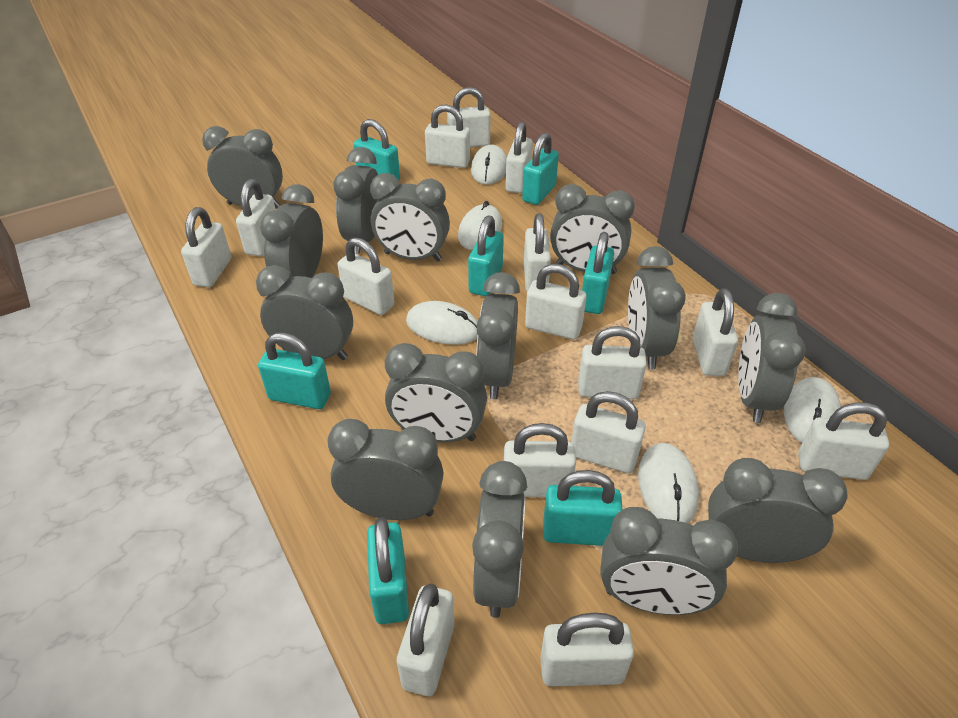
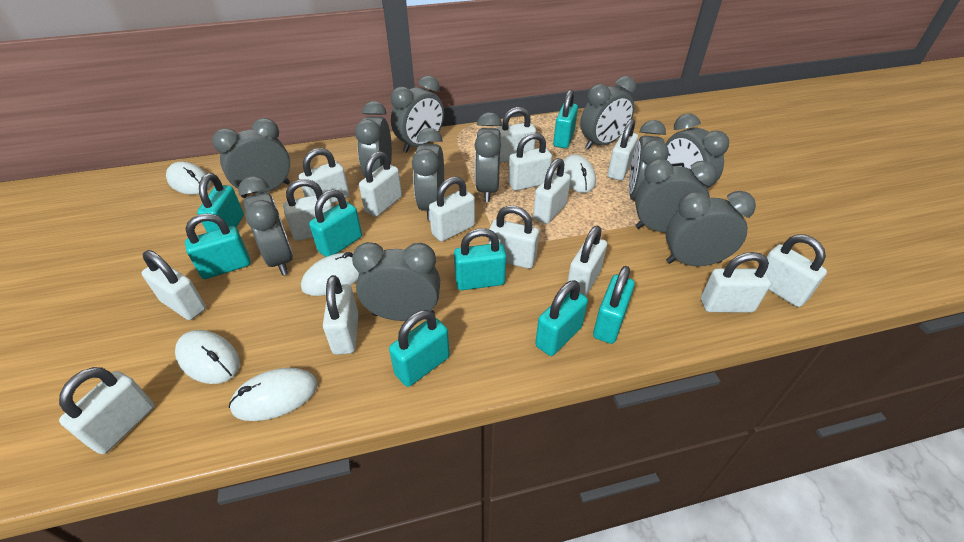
grey clock: [202,126,283,208] [256,265,353,360] [260,184,323,278] [327,419,444,520] [334,147,378,254] [370,173,450,261] [385,343,487,442] [472,461,527,618] [476,272,520,399] [550,184,635,274] [600,507,738,615] [628,246,686,370] [708,458,848,563] [738,293,806,423] = 14 -> [212,118,290,198] [238,176,293,275] [352,242,440,321] [355,101,392,177] [391,76,444,153] [412,128,444,221] [474,112,502,202] [580,76,636,150] [629,120,669,200] [635,159,717,232] [666,113,729,188] [666,191,756,266] = 12
turquoise padlock: [258,333,331,409] [353,119,400,180] [367,517,409,624] [468,216,504,296] [522,133,559,205] [543,470,623,546] [582,232,614,314] = 7 -> [185,213,251,279] [197,173,244,233] [309,190,362,257] [389,310,450,387] [454,228,506,290] [535,280,588,356] [553,89,578,148] [593,266,635,344] = 8

